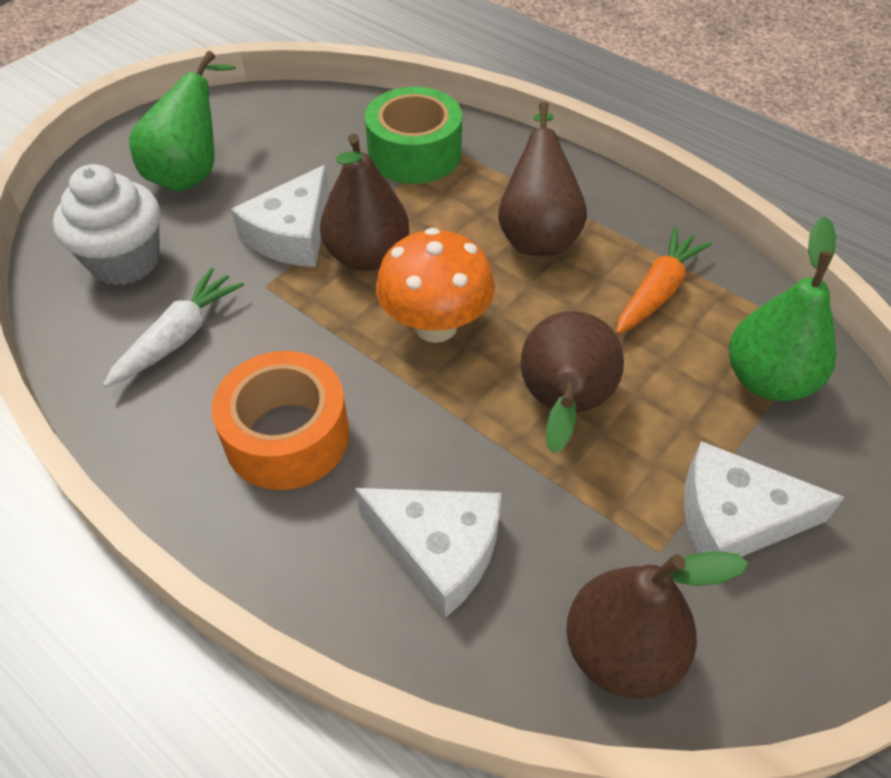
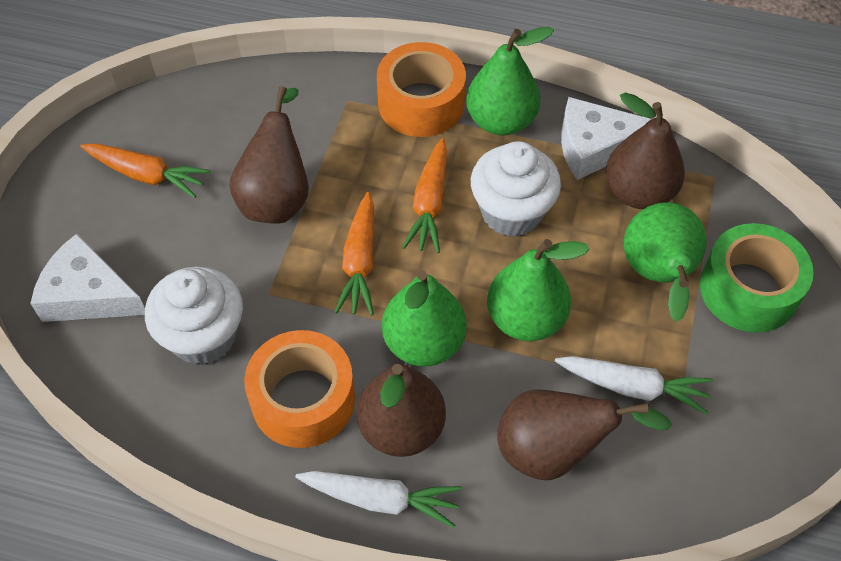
green pear: [129,51,236,192] [729,217,836,401] = 2 -> [382,270,467,367] [466,27,554,135] [487,239,590,341] [624,202,707,322] = 4
orange carrot: [616,227,712,334] = 1 -> [80,143,211,198] [334,192,374,315] [402,138,447,253] = 3
orange mushroom: [376,228,495,343] = 1 -> none = 0
orange tape: [212,351,349,490] = 1 -> [244,330,355,448] [377,42,466,137] = 2
white carrot: [103,267,244,387] = 1 -> [295,471,462,528] [555,356,713,415] = 2
white cheese: [231,165,329,267] [355,488,501,618] [684,441,845,557] = 3 -> [30,234,145,322] [561,97,651,180] = 2
white cupcake: [53,164,160,285] = 1 -> [145,266,243,365] [471,141,561,237] = 2

